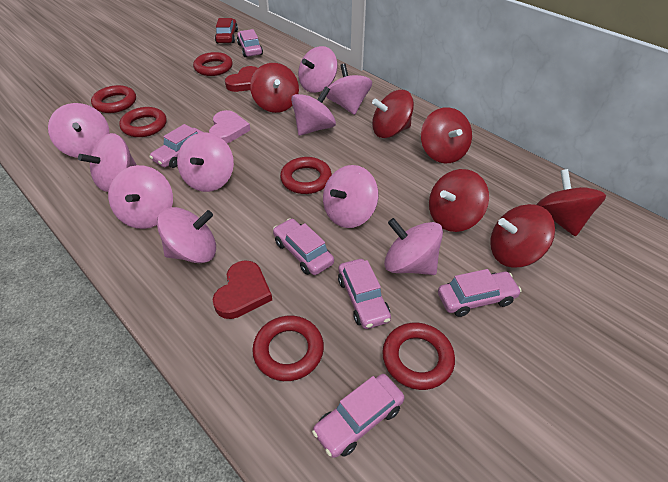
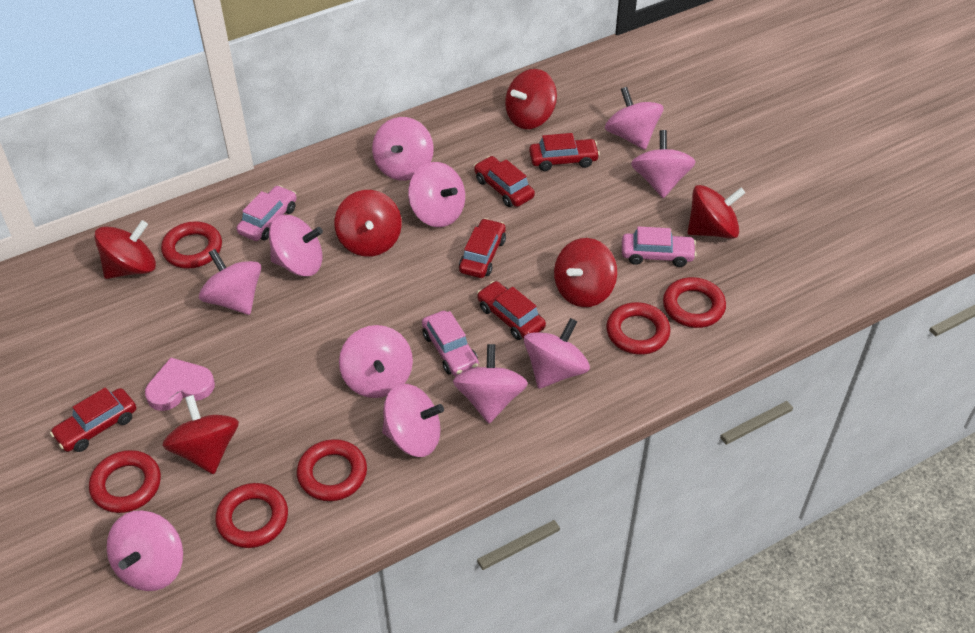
pink car: [149,124,204,168] [237,29,263,57] [273,218,334,275] [312,374,405,458] [338,259,391,329] [438,269,522,317] = 6 -> [236,185,297,241] [422,311,479,376] [622,226,697,267] = 3
pink spinning top: [48,103,109,158] [78,133,137,192] [108,165,173,229] [157,207,216,263] [177,132,234,192] [291,86,336,136] [298,46,337,93] [323,165,378,228] [326,64,372,115] [384,218,443,275] = 10 -> [107,510,183,591] [199,249,261,315] [269,215,323,276] [339,325,413,398] [372,117,434,181] [382,384,444,457] [408,162,465,227] [453,344,528,423] [524,318,590,389] [605,87,664,150] [631,130,696,198] = 11
red car: [215,18,238,43] = 1 -> [50,387,136,452] [459,218,506,278] [474,156,535,207] [477,281,546,340] [529,133,600,171] = 5
red heart: [213,260,272,319] [225,66,258,92] = 2 -> none = 0

